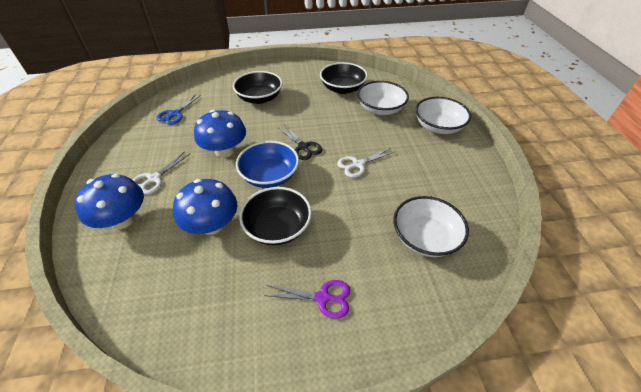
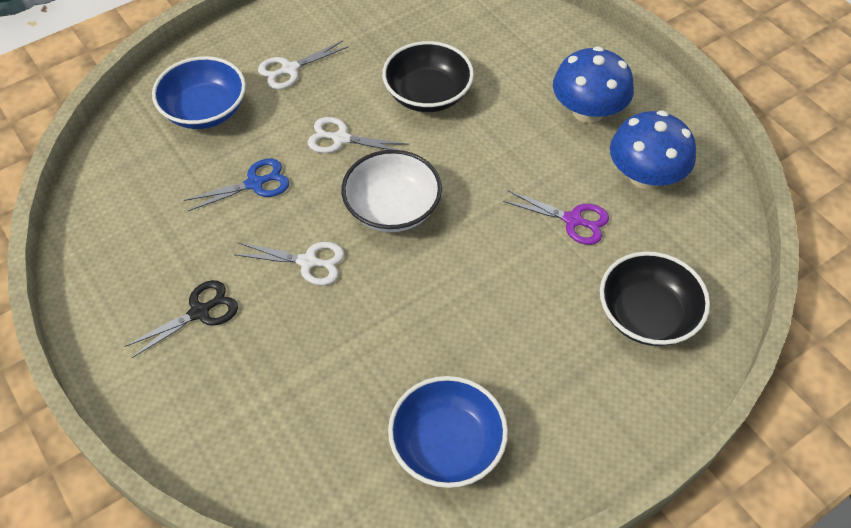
black bowl: [233,71,282,104] [239,187,312,245] [320,62,368,94] = 3 -> [382,41,474,112] [600,251,710,346] = 2
blue bowl: [236,141,299,188] = 1 -> [152,56,246,129] [388,376,508,488] = 2
blue mushroom: [75,174,144,229] [173,179,237,235] [194,110,246,158] = 3 -> [553,46,634,123] [610,111,696,189] = 2
white bowl: [357,81,409,115] [393,196,469,257] [415,97,471,134] = 3 -> [341,150,442,232] = 1
white scissors: [133,152,190,195] [337,148,396,178] = 2 -> [234,242,344,285] [258,41,349,90] [308,117,409,153] = 3

